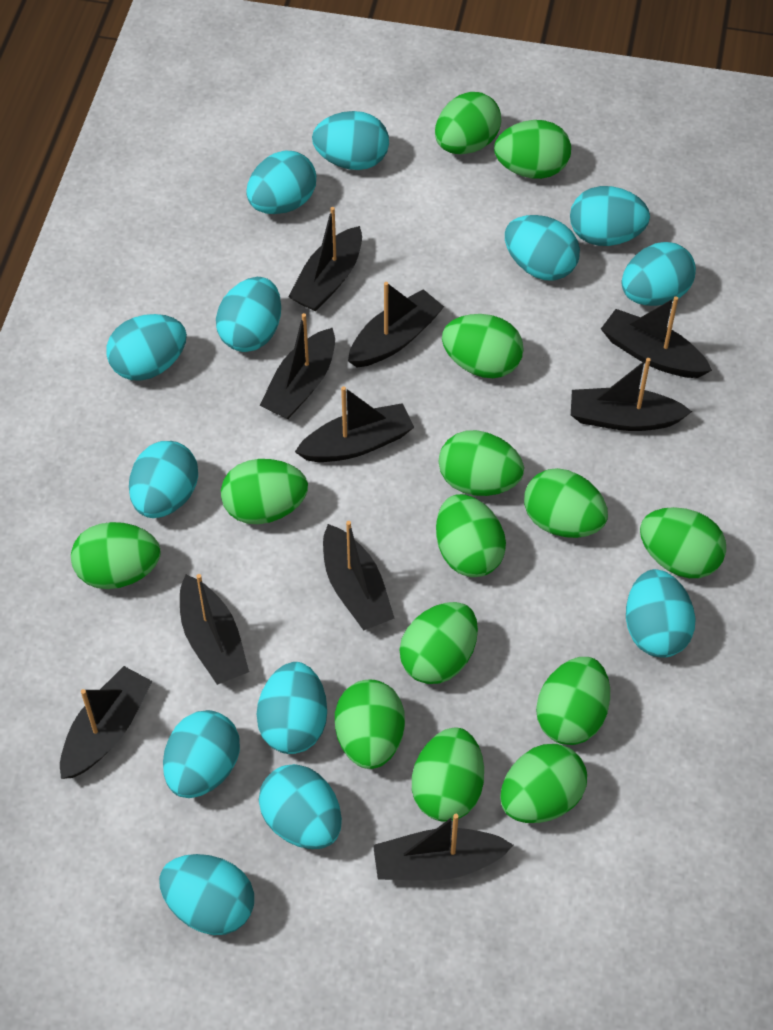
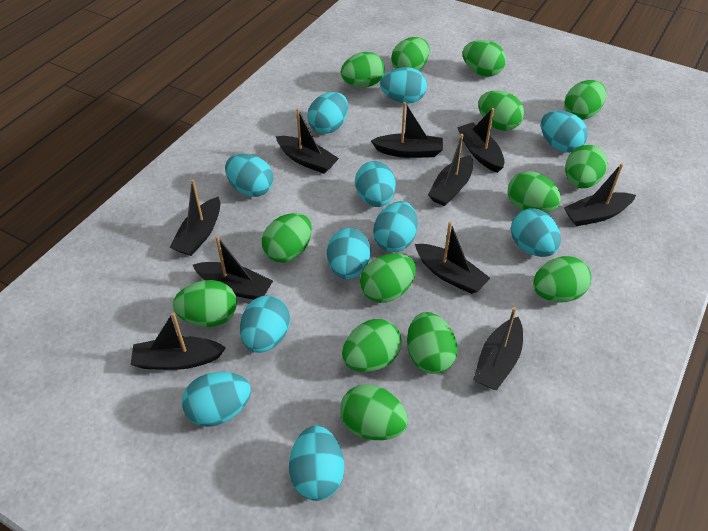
turquoise egg: [106,314,187,381] [129,441,198,518] [159,854,254,935] [163,710,240,798] [216,277,281,352] [246,151,316,214] [257,662,327,754] [259,764,342,849] [312,111,389,170] [505,215,580,280] [570,186,650,246] [622,242,696,306] [626,569,695,658] = 13 -> [182,372,251,427] [225,153,273,197] [240,296,290,353] [289,425,344,501] [307,92,348,134] [327,228,371,279] [355,161,396,207] [373,201,418,252] [380,67,427,104] [511,208,561,257] [541,110,588,153] = 11

